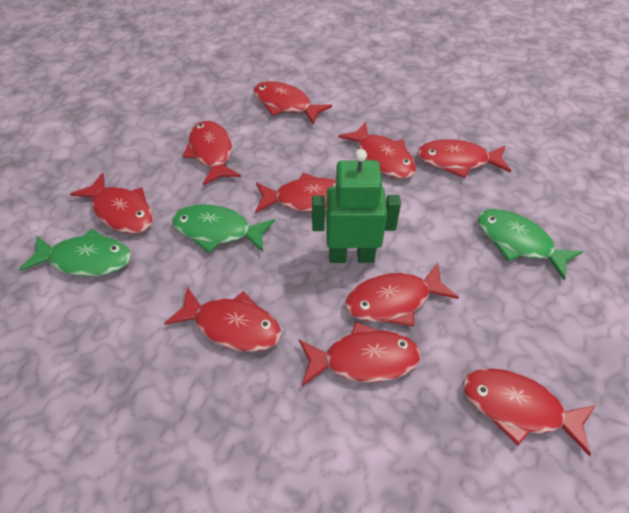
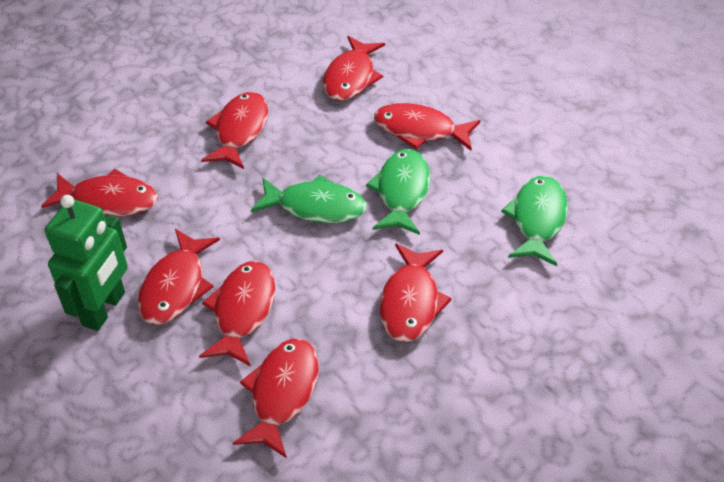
red fish: [70,173,153,234] [164,287,282,352] [182,121,241,185] [253,81,332,125] [255,173,336,213] [299,322,421,386] [338,122,416,179] [345,263,459,326] [417,139,511,178] [463,368,596,456] = 10 -> [41,169,158,217] [138,229,220,324] [199,261,276,366] [201,92,268,169] [233,339,319,458] [323,36,385,101] [374,103,481,151] [379,243,452,342] = 8

